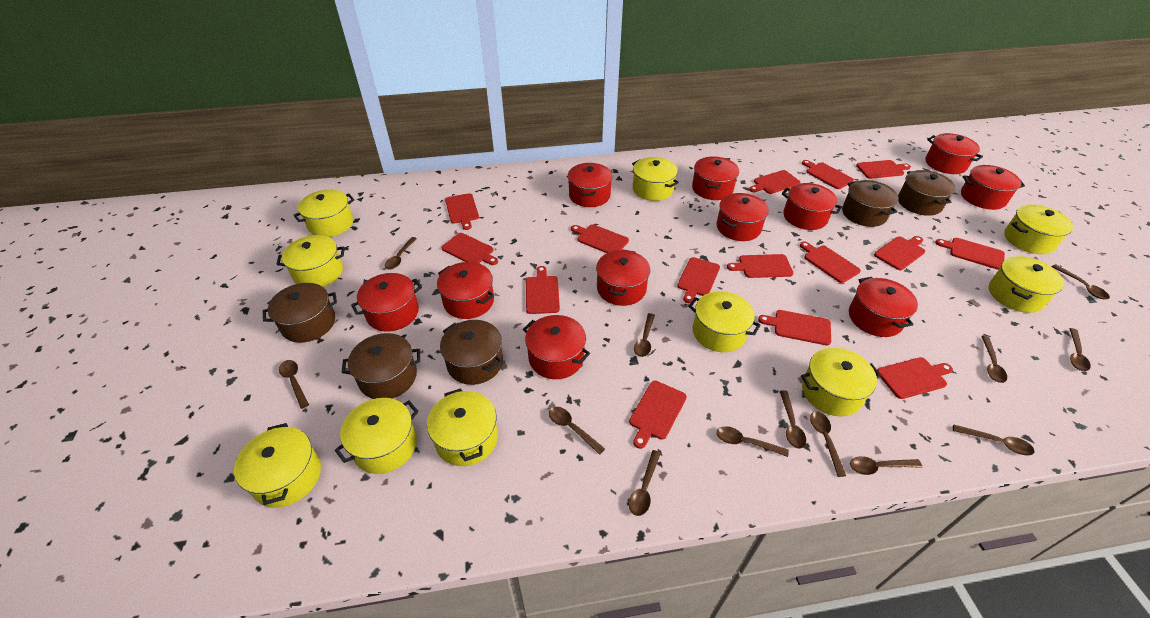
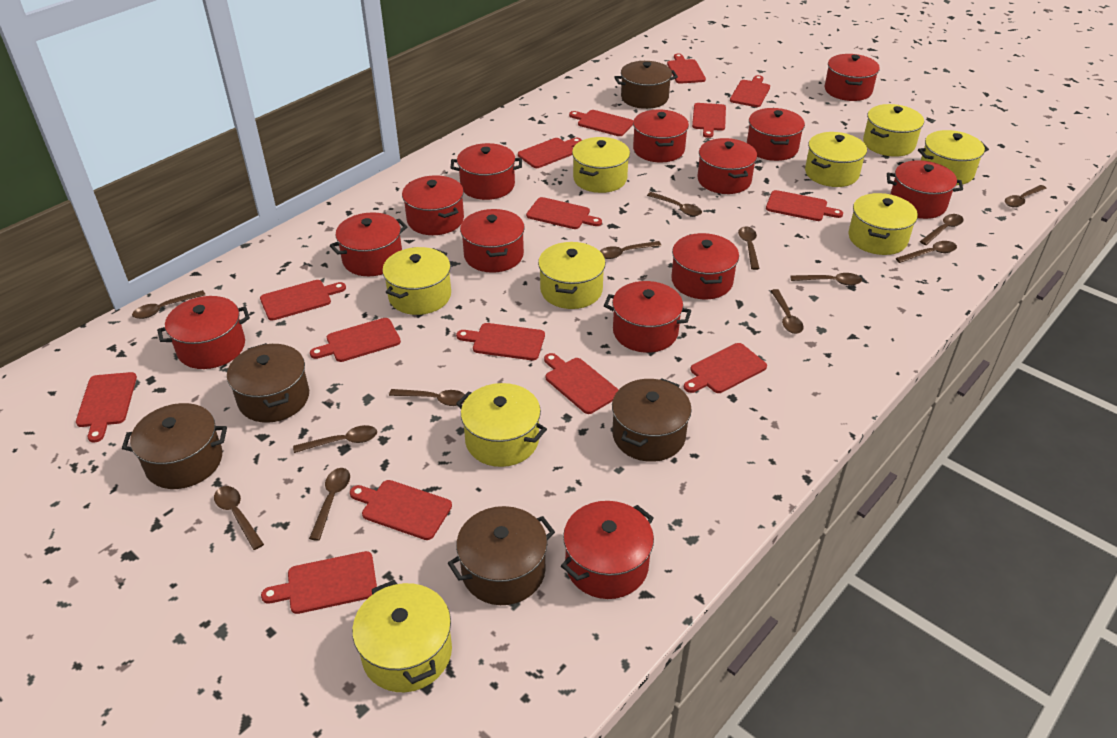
red pot: [351,273,422,332] [437,262,494,319] [523,315,590,379] [568,163,613,207] [596,250,650,306] [692,156,739,200] [716,193,769,241] [782,183,842,230] [849,277,918,337] [926,133,983,174] [961,165,1025,210] = 11 -> [157,296,250,369] [329,212,407,276] [402,175,464,235] [451,143,522,200] [460,209,525,273] [561,501,654,599] [604,281,691,353] [633,109,689,162] [671,233,739,299] [698,138,757,194] [747,108,805,161] [825,54,880,101] [887,160,963,219] = 13
yellow pot: [234,423,321,507] [276,235,345,287] [293,190,354,237] [335,398,419,474] [427,388,498,466] [632,157,679,201] [688,291,760,352] [801,347,881,416] [989,256,1064,313] [1005,205,1073,254] = 10 -> [352,580,452,692] [382,247,451,315] [456,383,547,467] [538,242,606,309] [572,137,630,193] [805,132,867,187] [848,193,918,255] [863,104,924,157] [918,130,989,185] = 9

